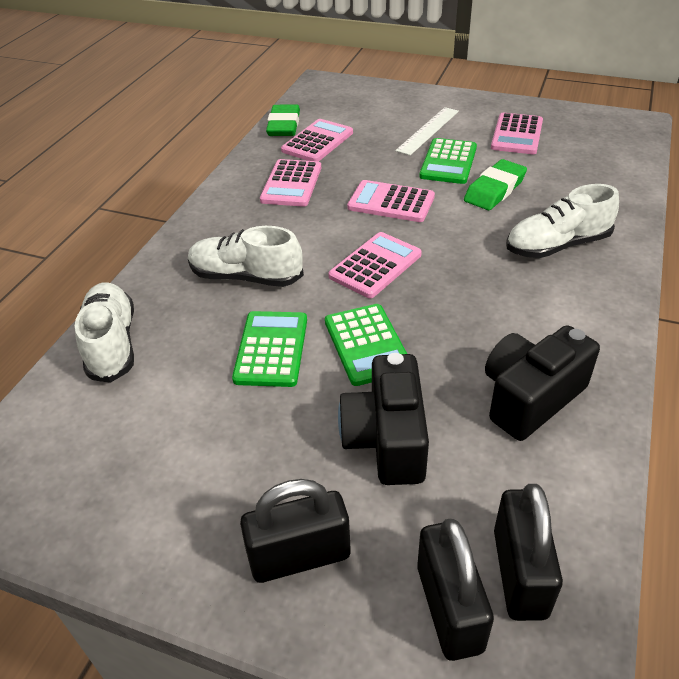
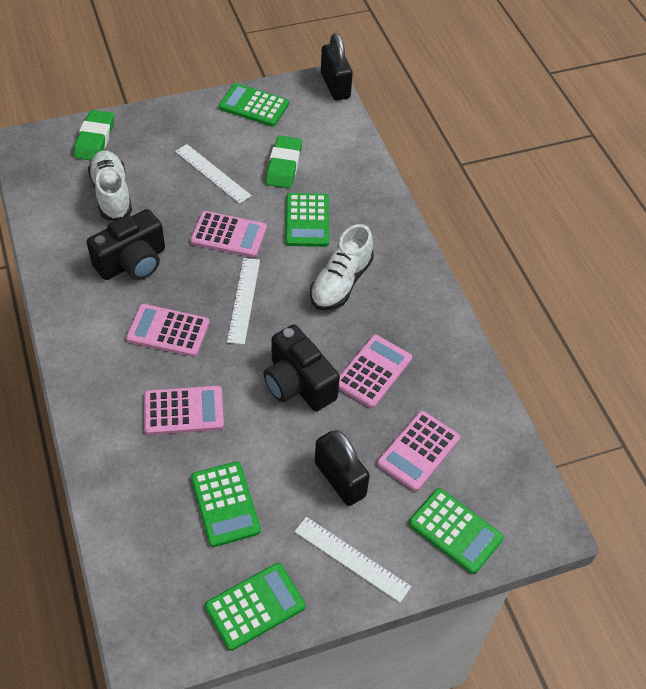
black padlock: [240,479,351,583] [417,519,494,661] [494,484,563,621] = 3 -> [315,430,370,506] [321,33,353,101] = 2
green calculator: [232,311,307,387] [325,304,407,386] [419,138,477,184] = 3 -> [191,461,261,547] [205,563,306,651] [219,83,289,126] [286,193,329,247] [409,488,504,574] = 5
white ruler: [395,107,459,155] = 1 -> [175,144,252,204] [227,258,260,345] [294,517,411,603] = 3
white shoe: [75,282,134,383] [188,226,304,287] [506,184,619,258] = 3 -> [88,150,132,221] [310,224,374,311] = 2

